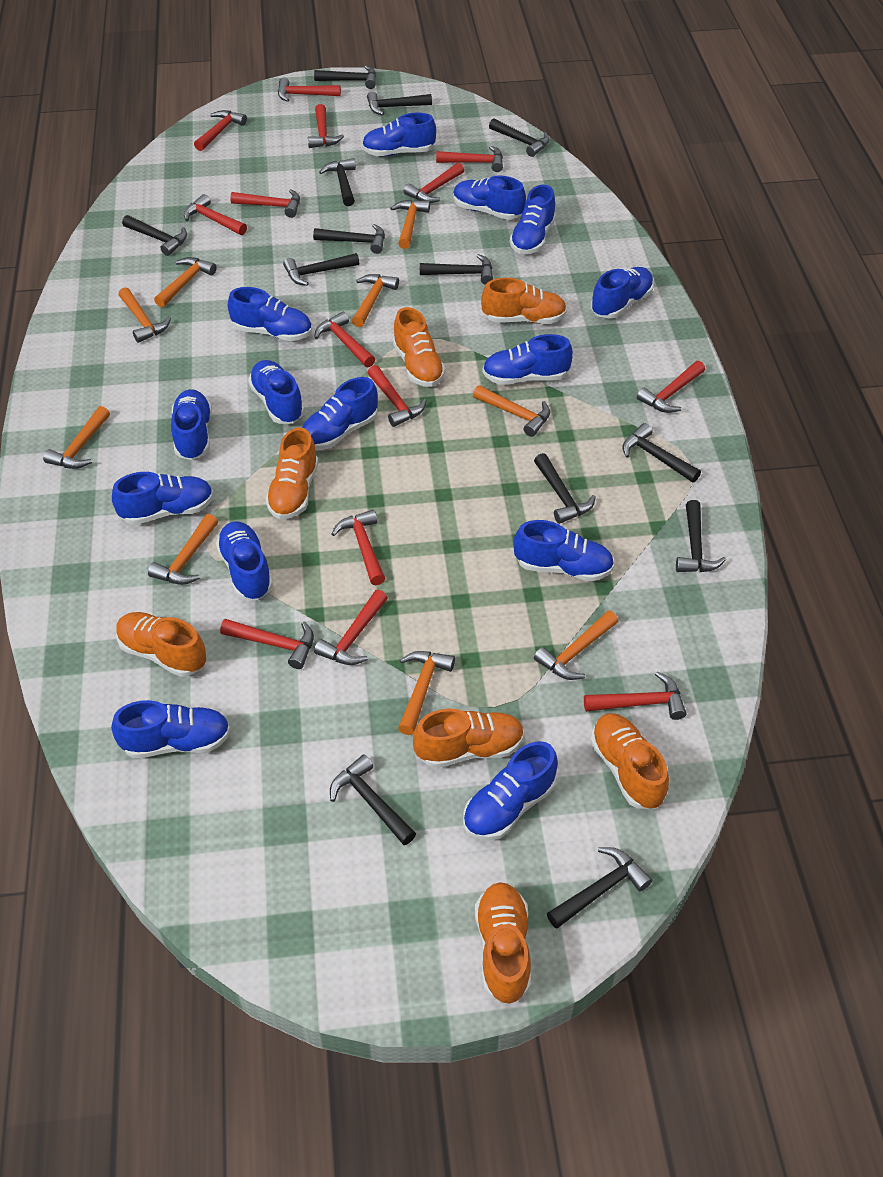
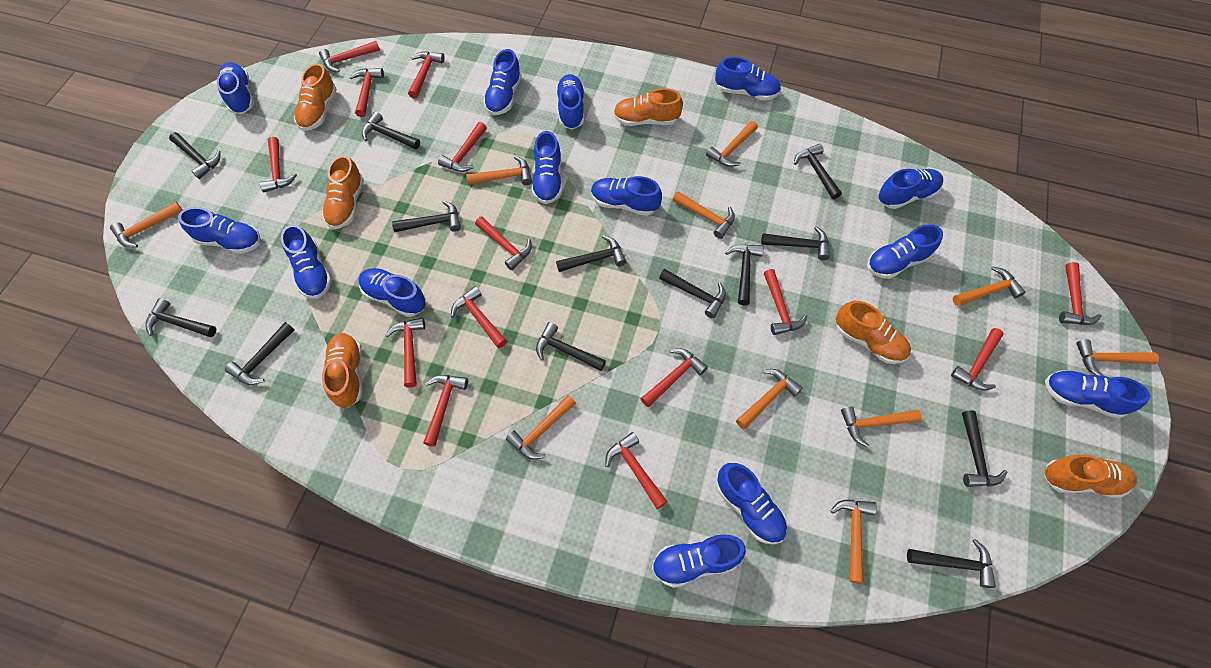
orange hammer: [43,406,110,469] [118,287,171,343] [148,514,218,585] [154,257,217,307] [352,274,399,327] [390,200,430,249] [398,651,455,735] [473,385,550,437] [534,611,618,680] = 9 -> [110,202,182,248] [466,156,532,185] [506,395,576,460] [673,191,735,239] [706,121,758,167] [736,369,803,429] [830,500,877,583] [841,407,922,447] [953,267,1026,306] [1076,339,1159,376] = 10
orange shoe: [116,612,206,677] [265,427,319,519] [393,307,446,387] [413,708,524,768] [475,882,531,1004] [481,278,567,324] [590,713,669,809] = 7 -> [294,63,337,131] [322,155,364,229] [322,333,362,408] [613,88,683,126] [836,301,911,364] [1044,454,1137,498] = 6

